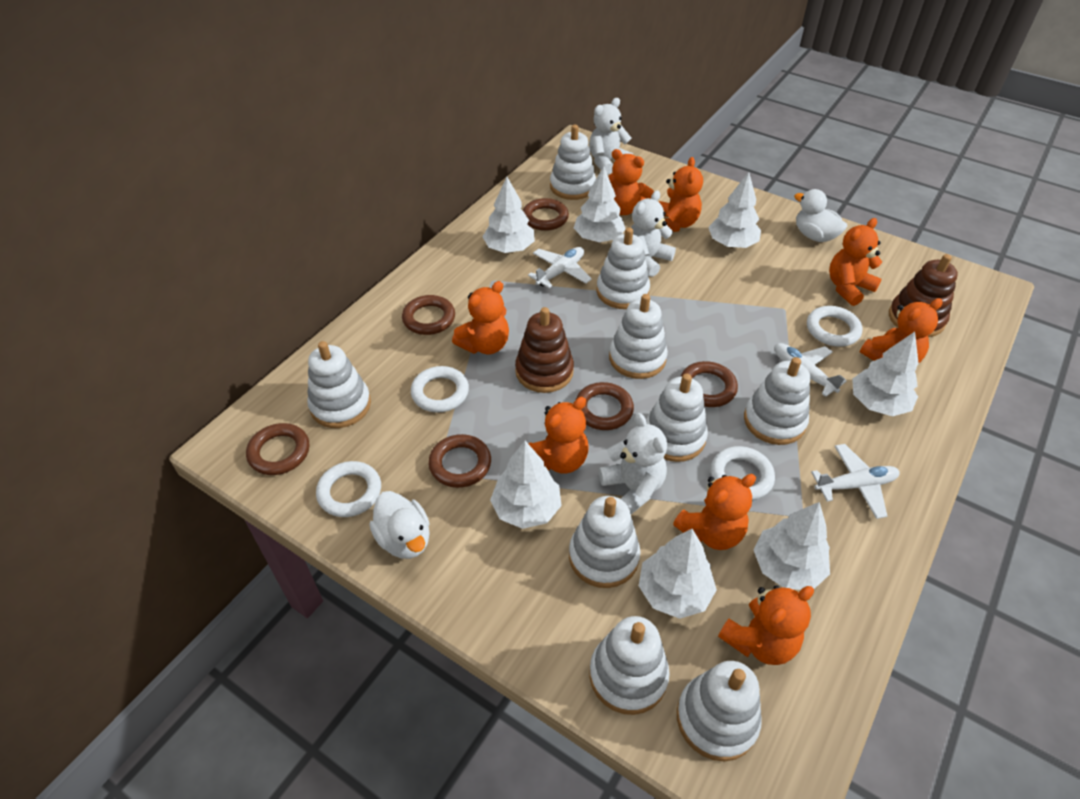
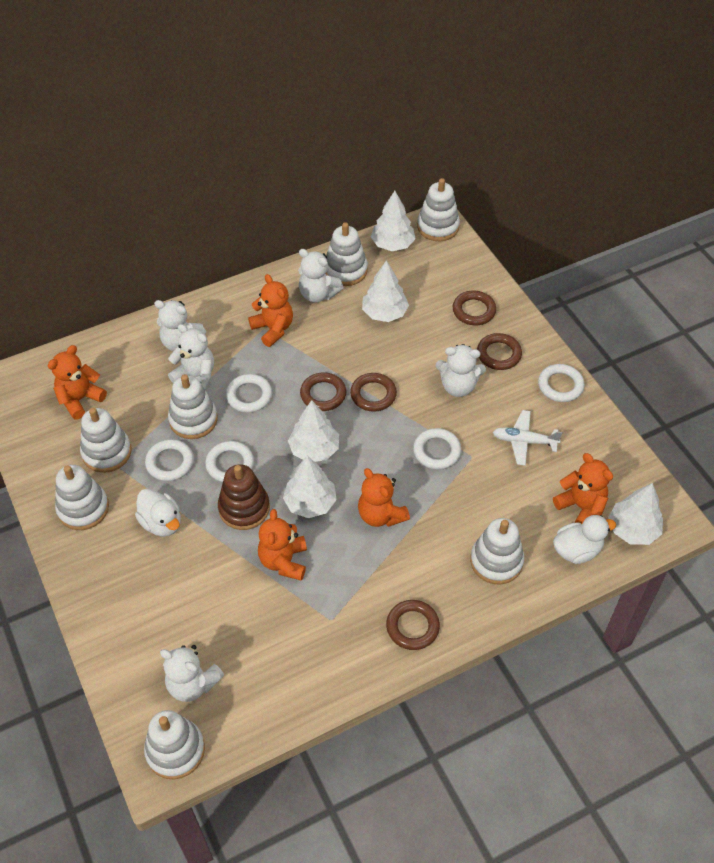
brown ring: [246,423,309,475] [402,295,455,335] [428,434,491,488] [523,198,569,231] [576,382,634,430] [680,361,738,407] = 6 -> [300,372,346,411] [350,373,397,412] [386,600,440,650] [453,291,496,325] [477,333,522,370] = 5
brown stacking toy: [515,307,574,393] [889,254,958,337] = 2 -> [218,464,270,530] = 1
orange teddy bear: [452,281,509,354] [528,397,589,473] [608,149,654,215] [659,157,703,232] [673,474,756,550] [718,585,814,665] [829,218,882,306] [860,298,943,364] = 8 -> [48,345,107,419] [248,274,293,347] [258,509,307,581] [358,468,410,527] [553,453,613,524] = 5
white plane: [528,247,592,288] [774,343,847,397] [811,444,900,519] = 3 -> [492,410,563,466] = 1
white ring: [316,461,381,517] [411,366,469,413] [711,446,775,500] [807,306,863,347] = 4 -> [145,439,194,481] [205,441,254,482] [226,374,272,413] [413,428,461,470] [538,364,585,402] = 5
white stacking toy: [307,341,371,428] [550,125,596,200] [569,496,640,588] [589,616,670,715] [596,227,650,309] [609,294,668,379] [646,374,708,462] [677,661,762,761] [744,357,810,445] = 9 -> [55,465,109,530] [80,408,131,473] [144,710,205,779] [168,374,218,439] [326,222,368,286] [417,178,460,241] [470,518,524,585] = 7
white teddy bear: [589,98,633,175] [599,413,667,514] [631,190,676,277] = 3 -> [154,300,206,351] [160,645,224,702] [168,324,214,389] [298,249,344,303] [436,344,486,397] = 5
white tree: [482,177,535,253] [490,441,562,529] [574,166,626,242] [639,529,717,619] [708,172,761,248] [754,502,830,590] [852,332,918,416] = 7 -> [283,455,337,518] [288,400,339,462] [362,260,409,322] [371,191,416,251] [609,483,663,545] = 5

